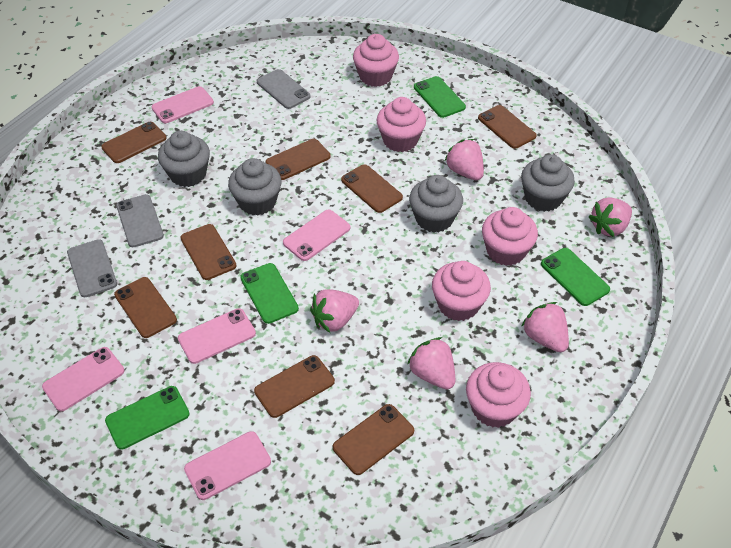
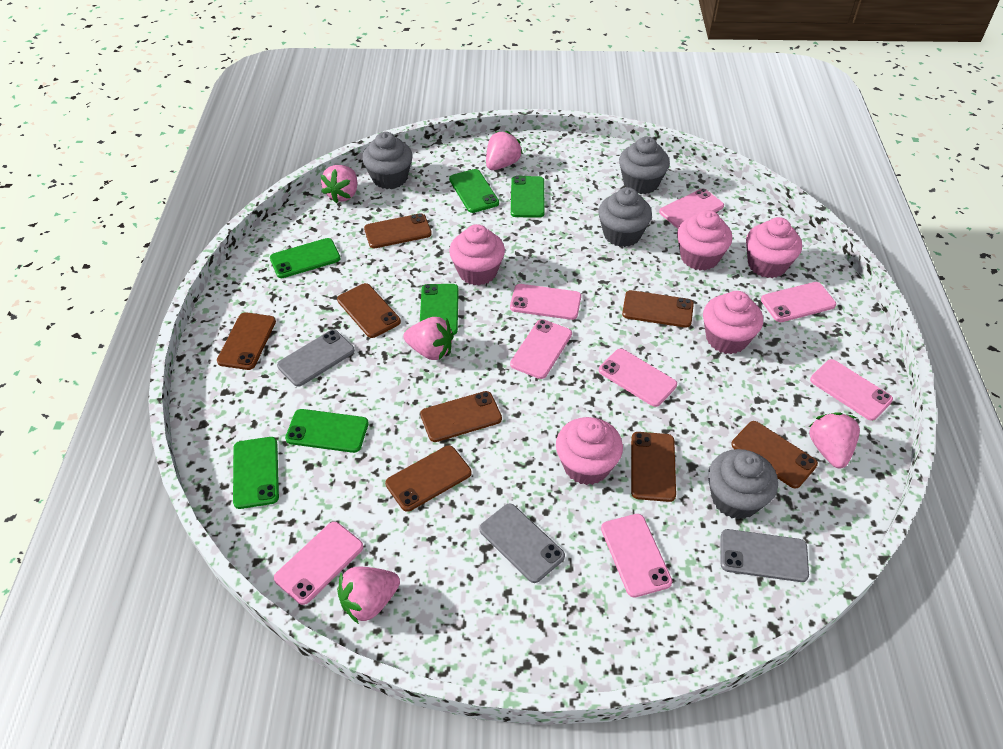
green phone: [105,386,190,450] [240,263,299,324] [414,76,466,118] [541,248,610,306] = 4 -> [233,437,279,509] [270,238,340,278] [285,409,369,453] [420,284,459,335] [449,169,499,213] [511,176,545,218] = 6
pink phone: [42,347,124,411] [152,86,214,123] [178,308,256,364] [184,431,271,500] [283,210,350,261] = 5 -> [274,522,363,605] [510,284,581,320] [510,319,572,379] [599,349,677,407] [601,514,672,598] [659,189,724,228] [761,282,836,322] [810,359,893,421] = 8

